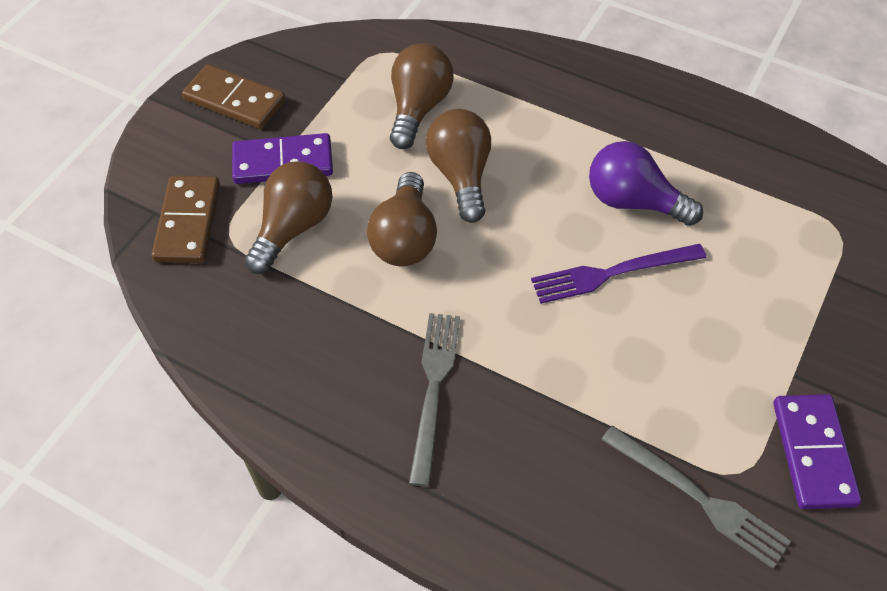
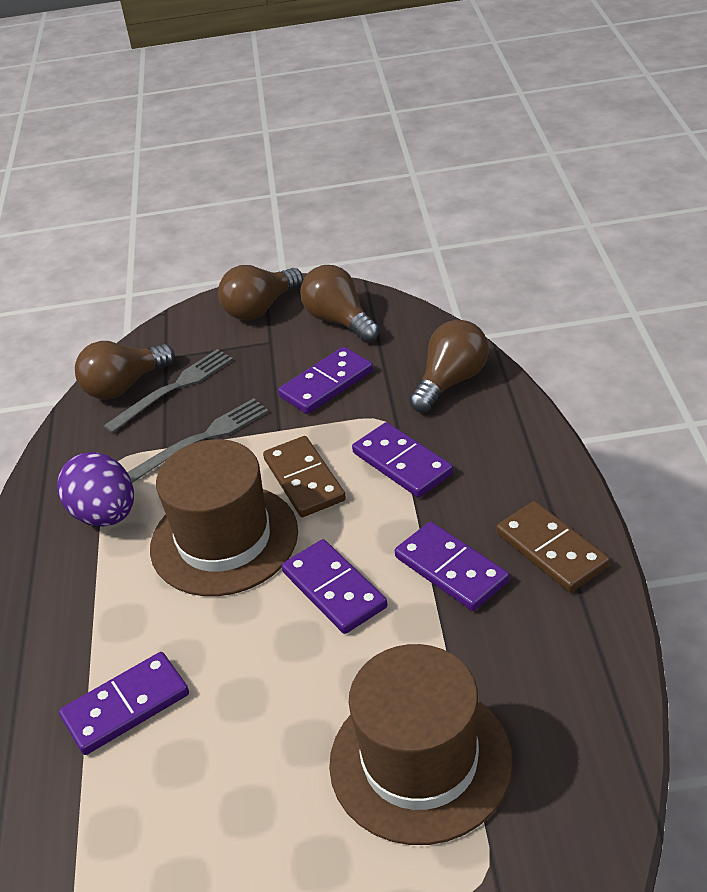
brown hat: none = 0 -> [150,439,298,596] [329,644,513,845] = 2
purple domino: [232,133,333,184] [773,394,862,509] = 2 -> [59,652,189,755] [278,347,373,414] [282,539,388,634] [352,422,453,498] [395,522,509,611] = 5
purple egg: none = 0 -> [57,452,134,527] = 1
purple fork: [531,244,706,304] = 1 -> none = 0
purple light bulb: [589,141,703,226] = 1 -> none = 0

